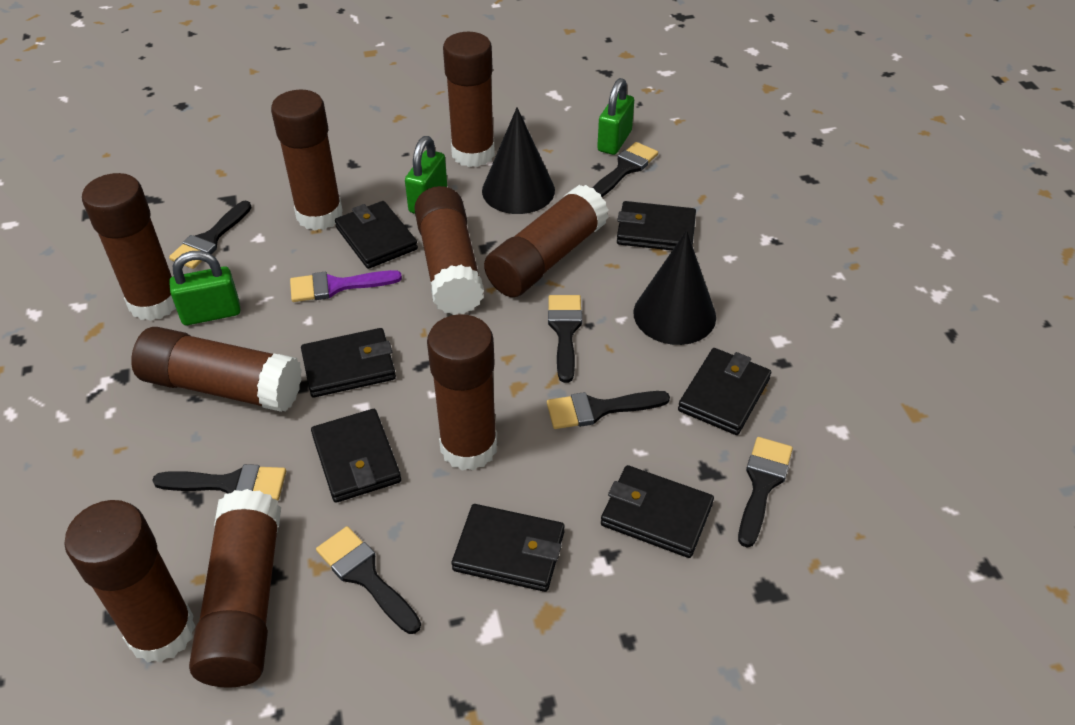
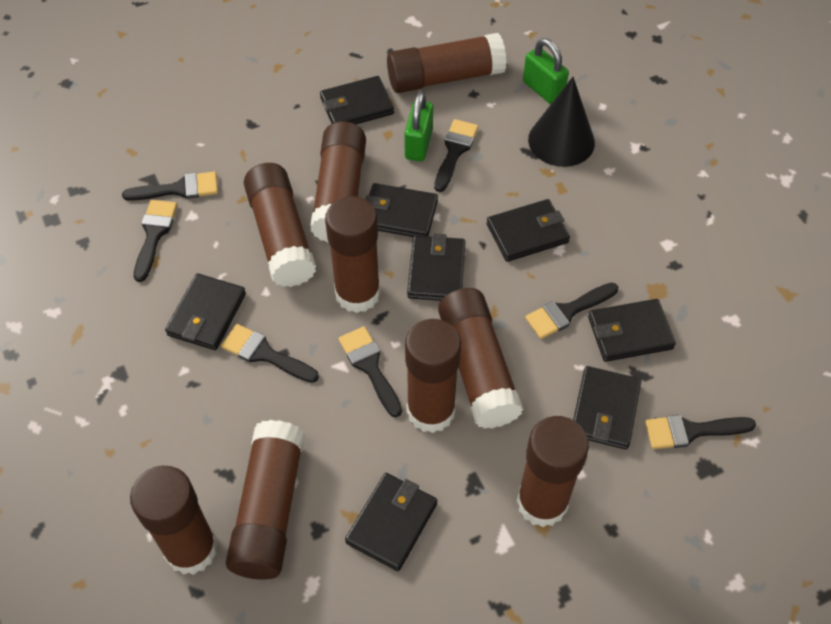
black cone: [482,107,555,214] [633,230,716,345] = 2 -> [528,77,595,167] = 1
black wallet: [301,328,396,398] [311,409,401,503] [335,201,418,269] [452,504,565,592] [601,465,714,558] [617,201,696,250] [678,348,771,435] = 7 -> [165,273,246,350] [320,76,394,124] [345,473,437,571] [365,183,438,237] [407,233,466,301] [487,199,570,262] [573,366,641,449] [588,299,676,362] = 8
green padlock: [169,251,240,325] [405,136,447,214] [597,78,634,155] = 3 -> [404,92,433,162] [523,38,569,104] = 2
purple brush: [290,270,402,302] = 1 -> none = 0

